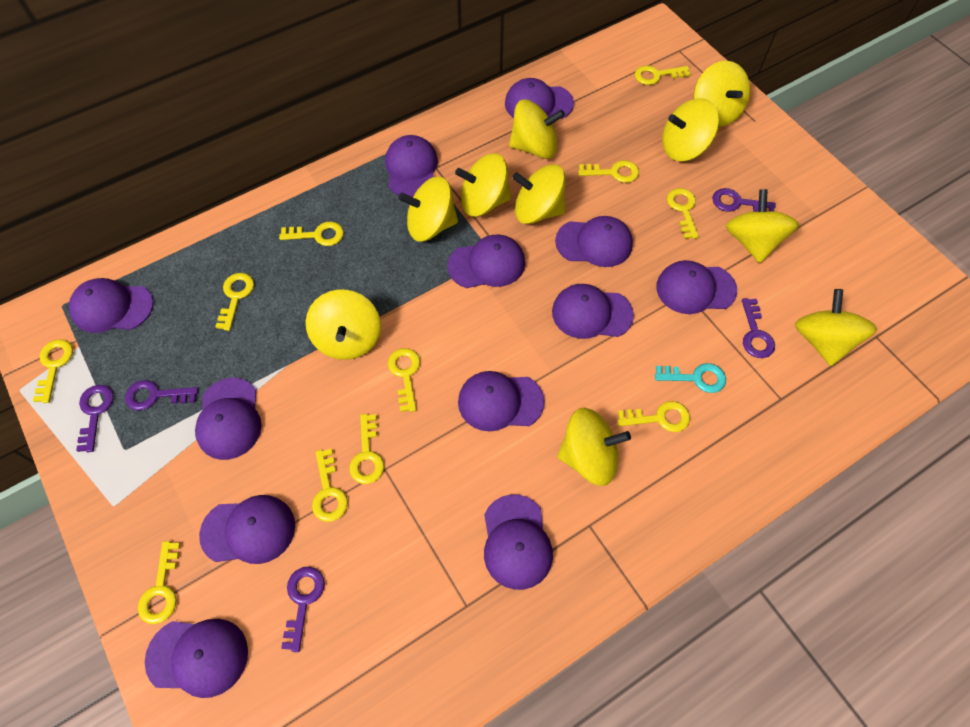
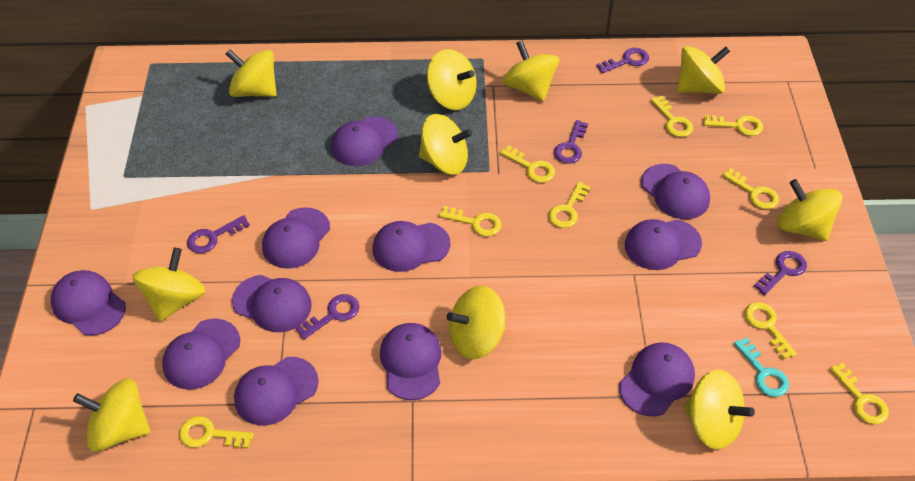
purple cap: [69,278,154,333] [145,619,248,698] [195,378,262,460] [199,495,295,564] [385,135,438,197] [447,234,525,288] [458,371,545,432] [484,494,553,590] [505,78,574,119] [552,284,634,339] [555,216,633,267] [657,260,737,314] = 12 -> [51,270,126,336] [162,319,240,390] [232,275,312,332] [234,357,319,426] [262,207,330,269] [331,116,398,166] [372,221,450,272] [380,323,441,400] [619,342,695,416] [625,219,702,270] [641,164,710,219] = 11
yellow key: [33,339,73,403] [138,541,180,624] [216,273,254,331] [279,222,344,246] [312,449,348,522] [349,414,384,484] [388,348,420,412] [578,160,639,183] [618,401,690,432] [635,65,690,85] [667,188,699,239] = 11 -> [179,416,254,448] [439,206,502,236] [500,145,555,183] [548,182,590,228] [651,96,693,137] [703,115,763,136] [722,168,779,209] [744,302,797,360] [830,363,889,424] = 9

